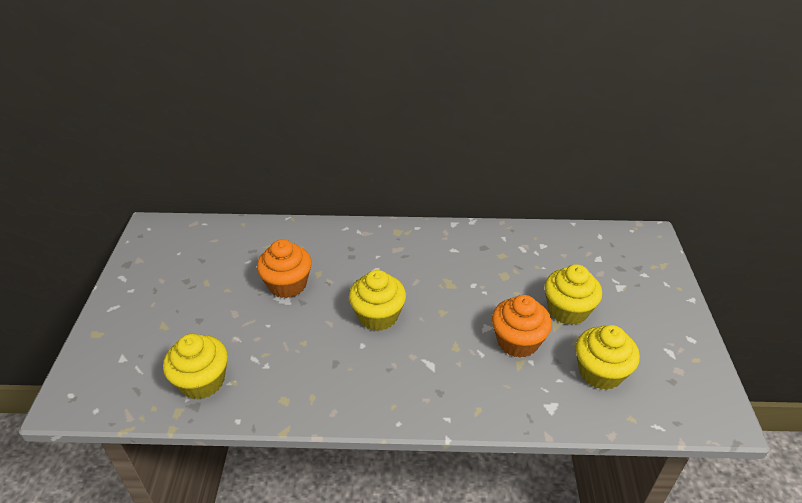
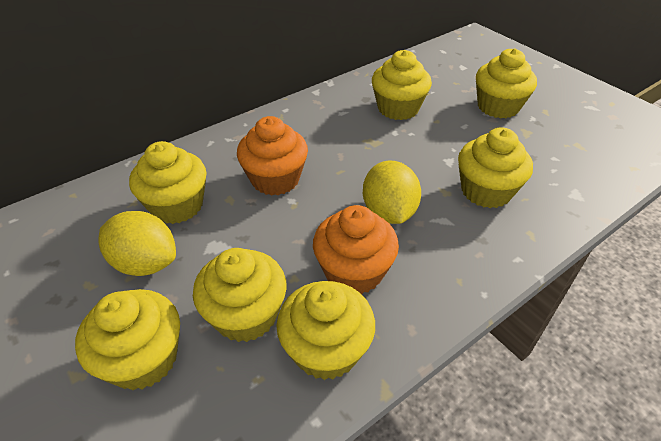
yellow cupcake: [163,334,228,399] [349,270,406,331] [545,264,602,325] [576,325,640,390] = 4 -> [75,289,180,390] [129,141,206,224] [193,248,287,342] [277,281,375,380] [372,50,432,120] [458,127,533,208] [476,48,537,118] = 7
yellow lemon: none = 0 -> [98,211,176,276] [363,161,421,224] = 2

